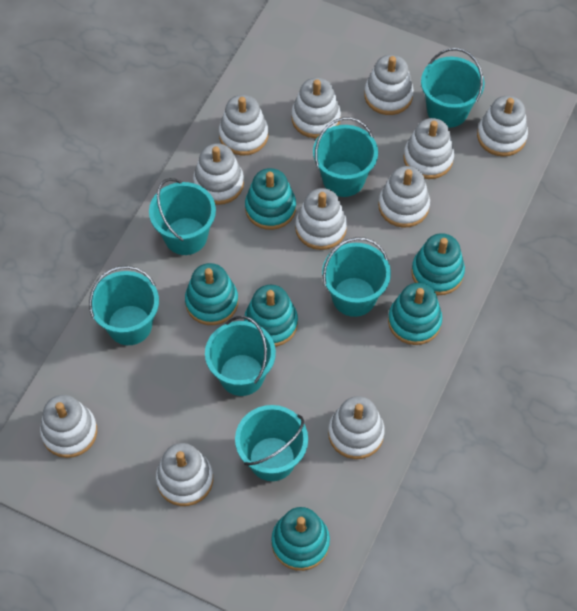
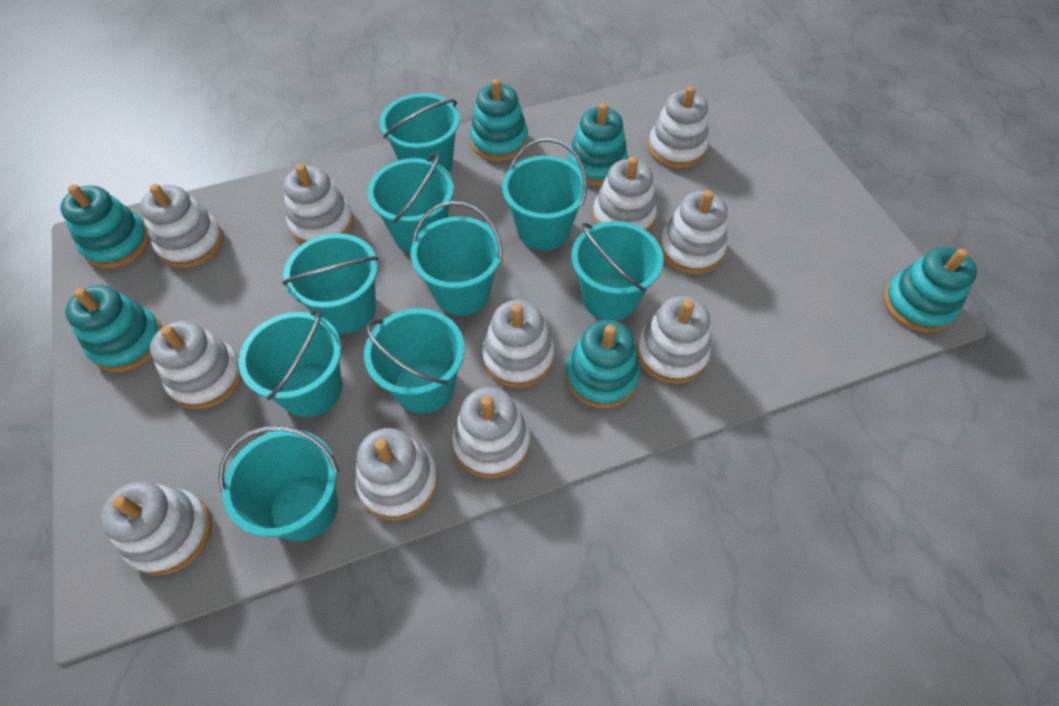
turquoise bucket: [89,266,159,345] [149,178,216,255] [205,316,276,396] [235,405,308,481] [313,117,378,197] [322,237,391,317] [421,48,485,128] = 7 -> [219,426,339,541] [239,309,342,417] [282,233,379,334] [364,308,465,414] [367,153,454,253] [380,93,460,173] [410,201,503,316] [502,138,588,251] [571,221,664,321] = 9

